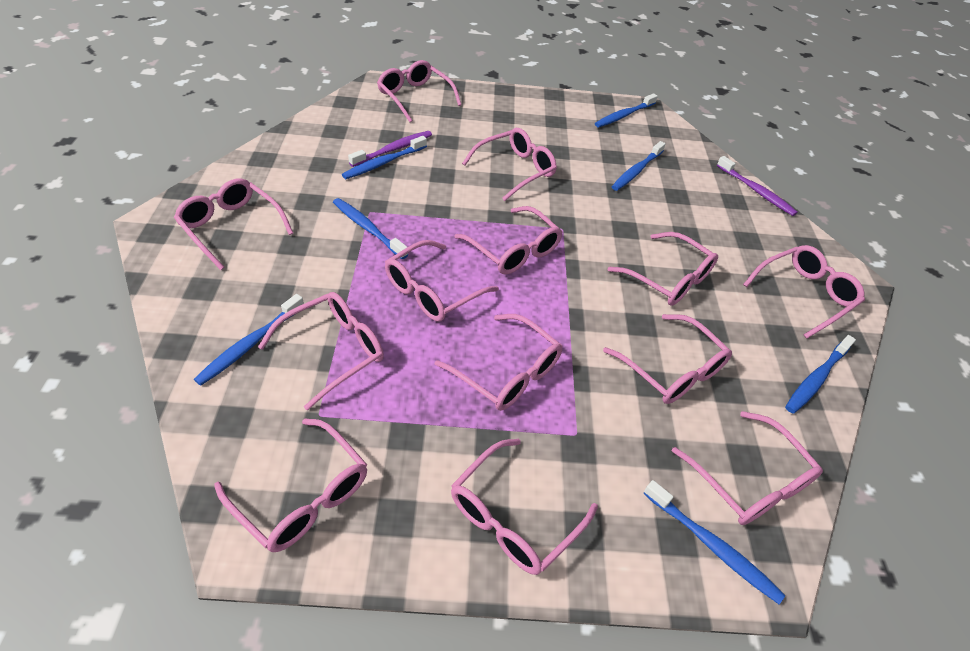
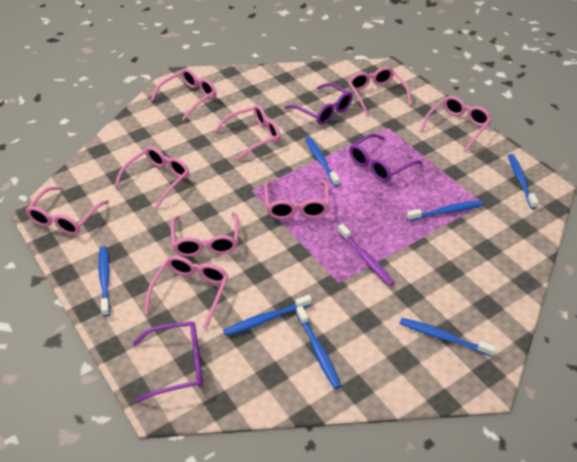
pink glasses: [174,178,293,270] [214,418,367,552] [258,292,384,410] [377,60,461,122] [385,240,499,321] [435,314,562,411] [451,439,598,575] [455,206,562,275] [462,128,557,201] [603,314,732,404] [608,232,718,306] [672,411,823,525] [743,245,865,339] = 13 -> [25,186,109,235] [114,146,190,209] [145,256,228,329] [151,68,217,121] [171,212,239,257] [215,105,281,161] [264,180,329,219] [348,67,412,116] [420,96,492,152] = 9
purple glasses: none = 0 -> [132,321,203,402] [285,83,353,125] [349,134,422,182] = 3
purple toothbrush: [348,131,432,167] [717,156,798,216] = 2 -> [337,224,395,286] = 1

